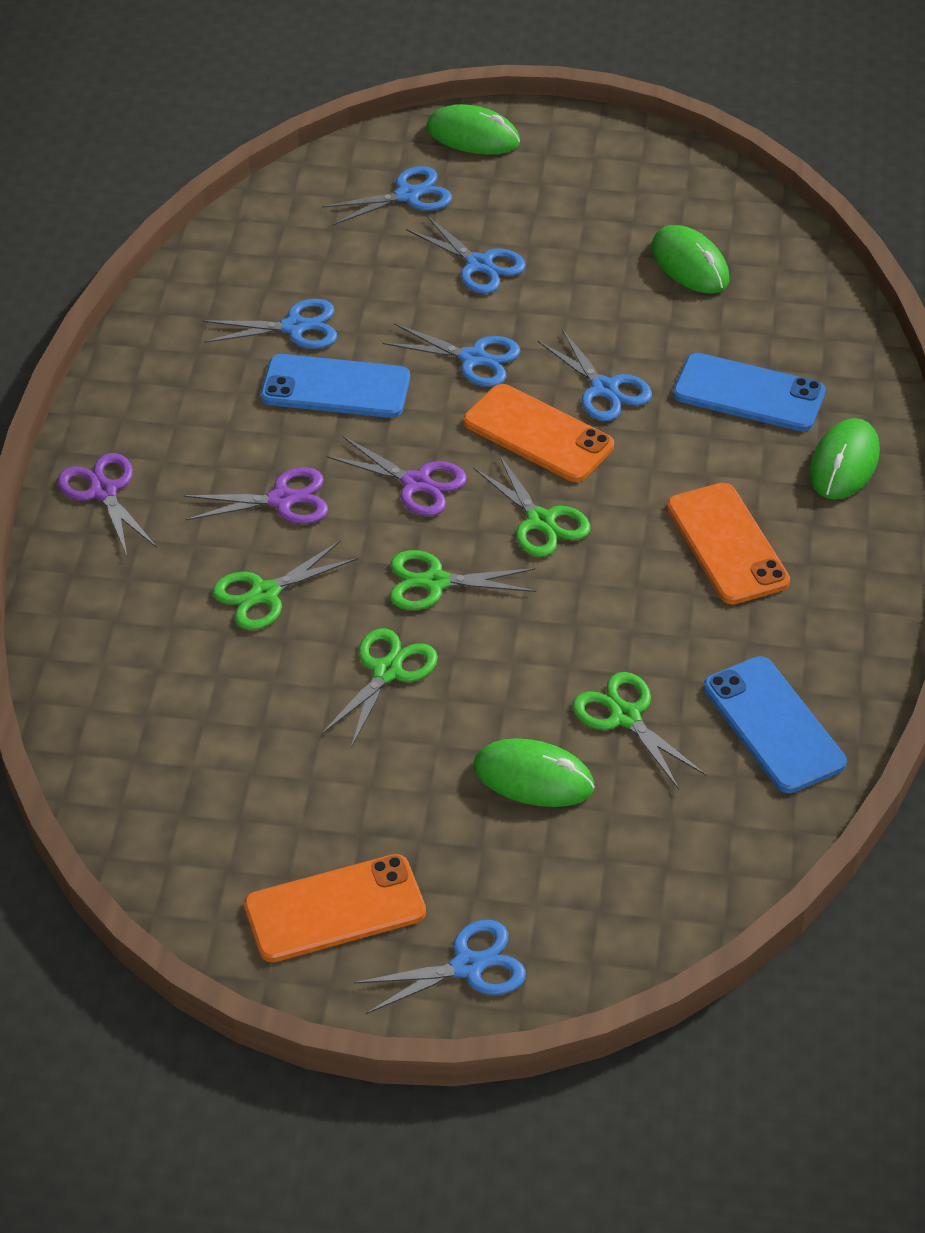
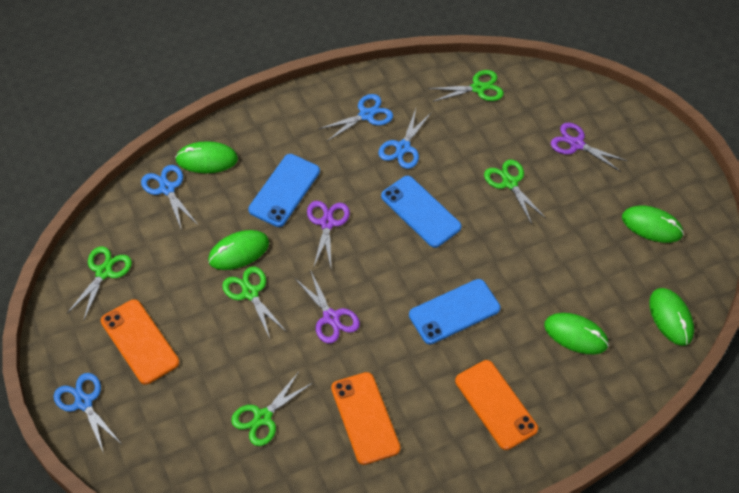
blue scissors: [202,299,337,349] [322,166,452,225] [354,920,526,1014] [382,323,521,387] [406,215,526,294] [538,329,652,421] = 6 -> [54,373,121,453] [141,165,198,231] [319,94,393,141] [378,109,431,169] = 4
green mouse: [426,104,520,155] [473,738,595,807] [652,225,729,293] [809,418,880,499] = 4 -> [175,141,238,173] [208,230,269,270] [544,313,609,354] [622,206,684,243] [649,288,694,346] = 5

